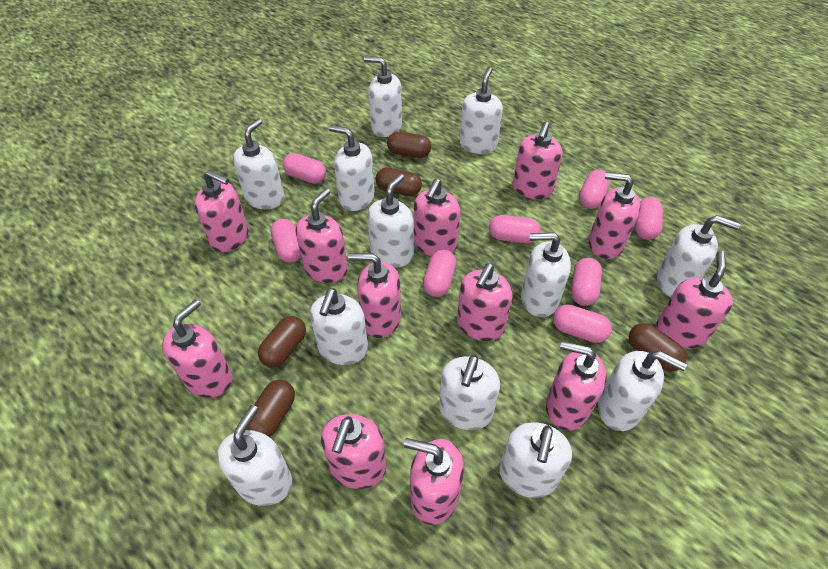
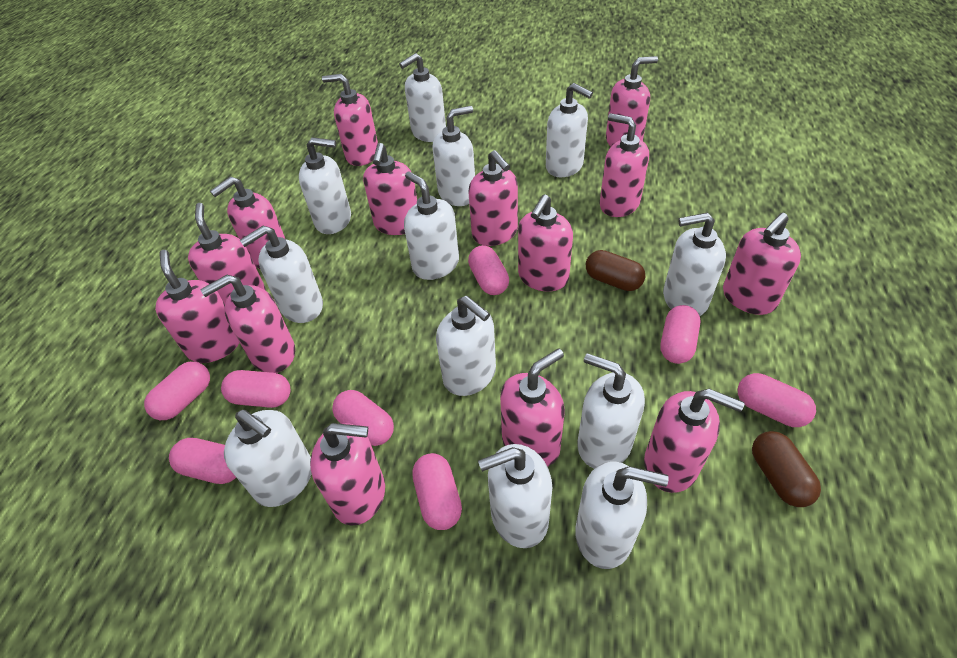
brown capsule: [247,380,295,437] [258,316,306,367] [375,167,422,196] [387,132,431,158] [629,323,687,372] = 5 -> [586,250,645,291] [752,431,821,507] = 2
pink soap dispenser: [162,299,232,398] [195,170,248,252] [296,188,348,283] [321,414,386,489] [348,253,401,338] [404,438,464,525] [414,179,460,256] [457,263,513,341] [513,121,563,199] [546,341,607,431] [589,172,641,259] [657,251,733,349] = 12 -> [155,250,240,363] [188,203,266,304] [200,275,295,373] [210,176,285,269] [310,423,385,526] [322,74,378,166] [363,143,417,235] [468,150,518,246] [500,348,565,467] [518,194,573,291] [600,113,649,217] [606,56,658,146] [644,389,745,493] [723,213,801,315] = 14

